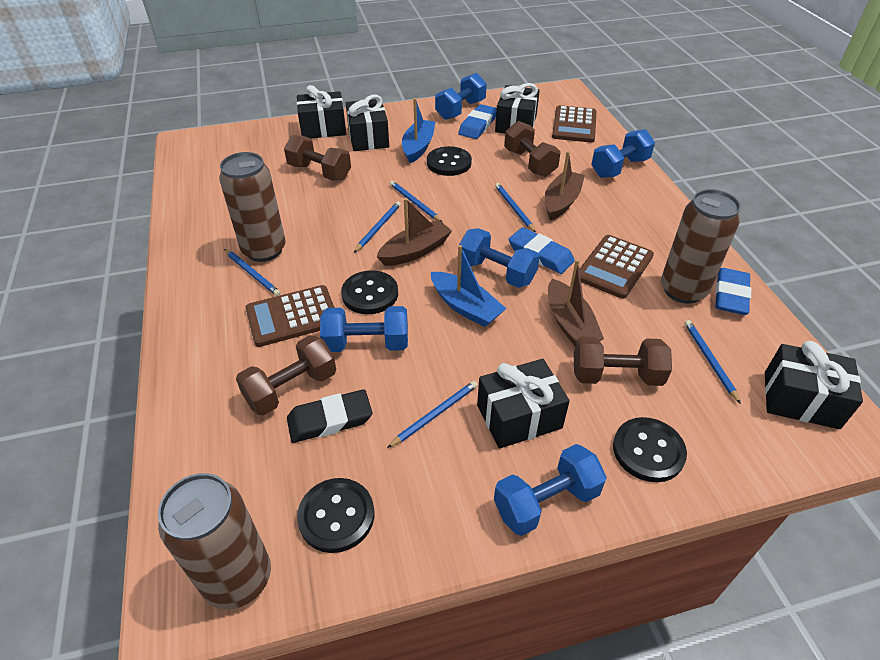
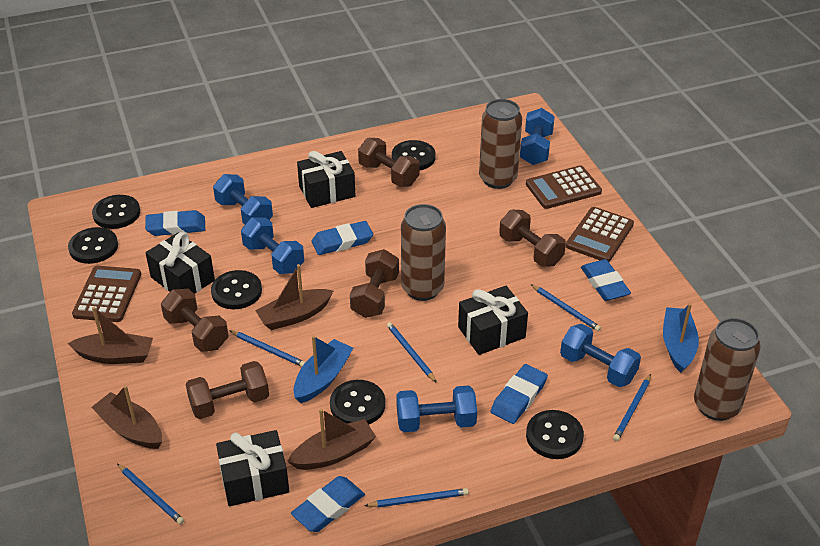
black button: [297,478,374,553] [341,270,398,314] [427,146,472,176] [613,417,687,482] = 4 -> [68,227,118,264] [92,195,140,229] [211,270,262,309] [330,380,386,425] [392,140,436,170] [526,410,584,459] = 6
black eraser: [287,389,372,443] = 1 -> none = 0
black gift: [297,85,346,138] [346,95,389,151] [477,359,570,448] [495,83,540,133] [765,341,863,429] = 5 -> [146,232,215,294] [216,430,289,506] [297,151,355,208] [458,286,528,355] = 4
blue eraser: [458,104,497,139] [508,227,575,274] [715,268,751,315] = 3 -> [145,210,205,236] [291,476,365,532] [312,221,373,255] [491,364,548,424] [581,259,631,301] = 5
brown boat: [377,198,452,266] [545,151,585,221] [548,259,604,346] = 3 -> [67,307,153,364] [92,385,162,449] [255,264,333,330] [287,408,376,470] = 4
brown dumbbell: [236,335,336,415] [284,135,351,181] [504,121,561,177] [574,337,672,386] = 4 -> [161,289,228,352] [186,361,269,419] [350,249,399,318] [358,138,420,187] [499,210,566,267] = 5

